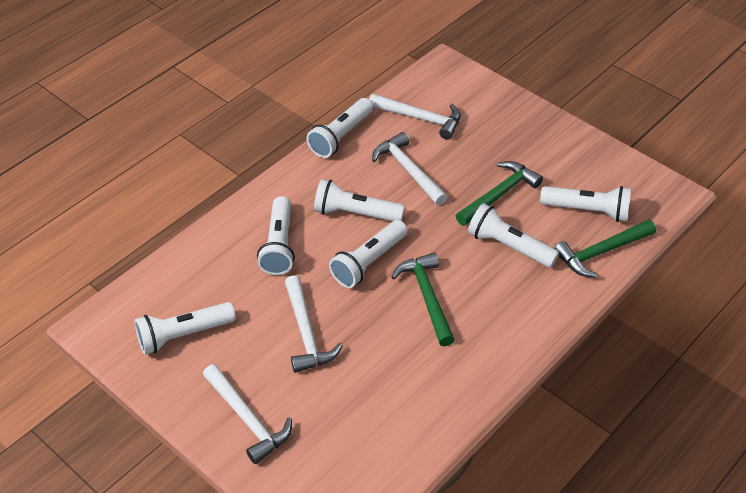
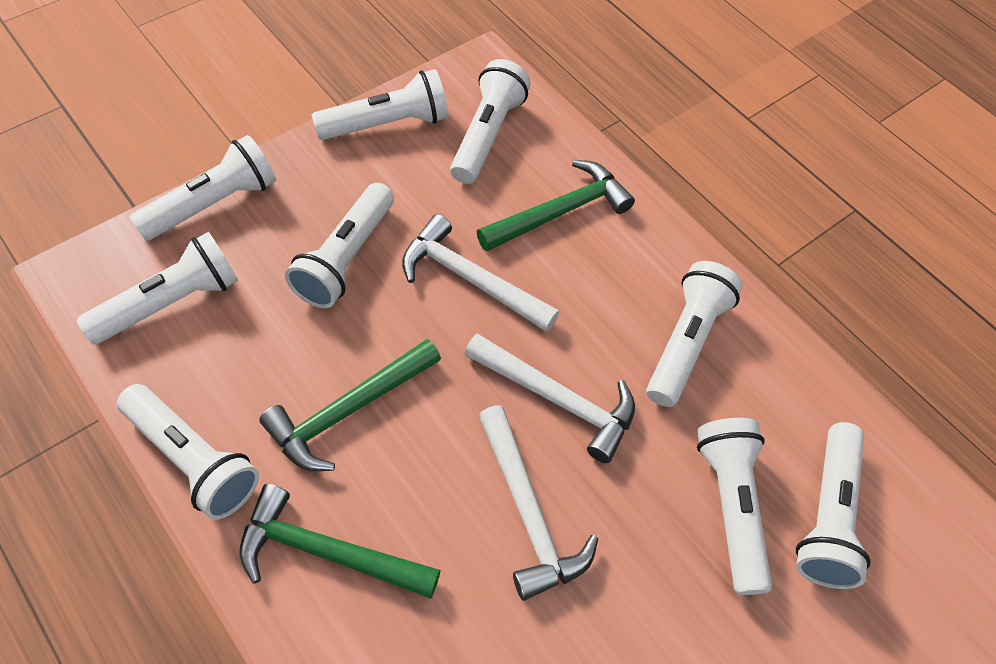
white flashlight: [135,302,236,355] [257,196,295,275] [307,98,373,158] [314,179,405,221] [329,220,407,288] [468,203,559,268] [540,186,631,222] = 7 -> [77,232,238,344] [117,384,259,520] [129,135,276,241] [285,183,394,308] [312,69,448,140] [450,59,531,184] [646,261,743,407] [697,418,772,595] [796,422,871,589] = 9
white hammer: [203,364,292,464] [285,275,343,373] [369,94,461,140] [372,132,448,206] = 4 -> [402,214,559,332] [465,333,635,463] [479,405,598,601] = 3

